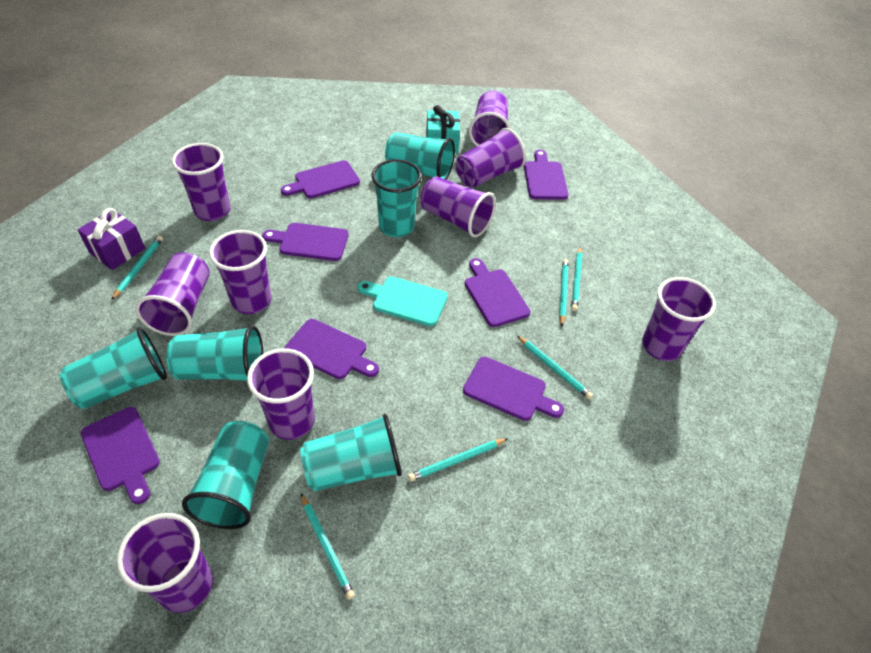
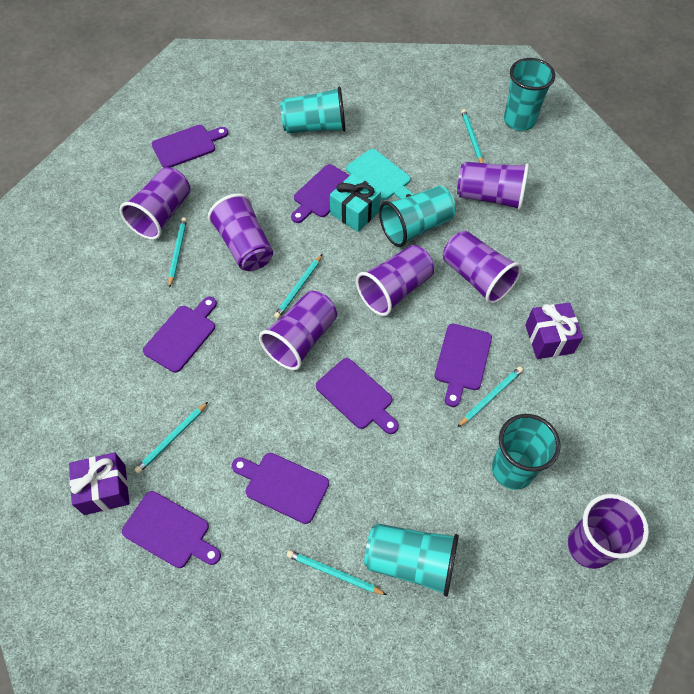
purple cup: [117,513,213,613] [135,252,210,336] [172,143,231,221] [209,230,272,314] [247,348,315,440] [421,177,496,238] [456,128,526,188] [469,91,510,146] [642,277,716,361] = 9 -> [120,167,191,240] [208,193,273,271] [259,291,337,370] [356,245,434,316] [443,231,522,304] [457,162,529,211] [568,494,649,569] = 7
purple gift: [77,208,145,270] = 1 -> [69,453,129,515] [525,303,583,359] = 2
turquoise cup: [60,327,167,409] [166,325,263,381] [182,421,269,529] [300,414,402,491] [371,159,422,237] [385,132,455,180] = 6 -> [280,87,346,133] [364,523,459,597] [379,186,456,247] [492,414,561,490] [504,58,555,131] = 5

